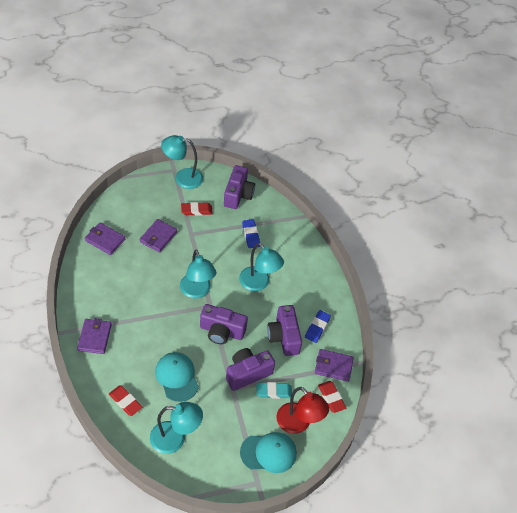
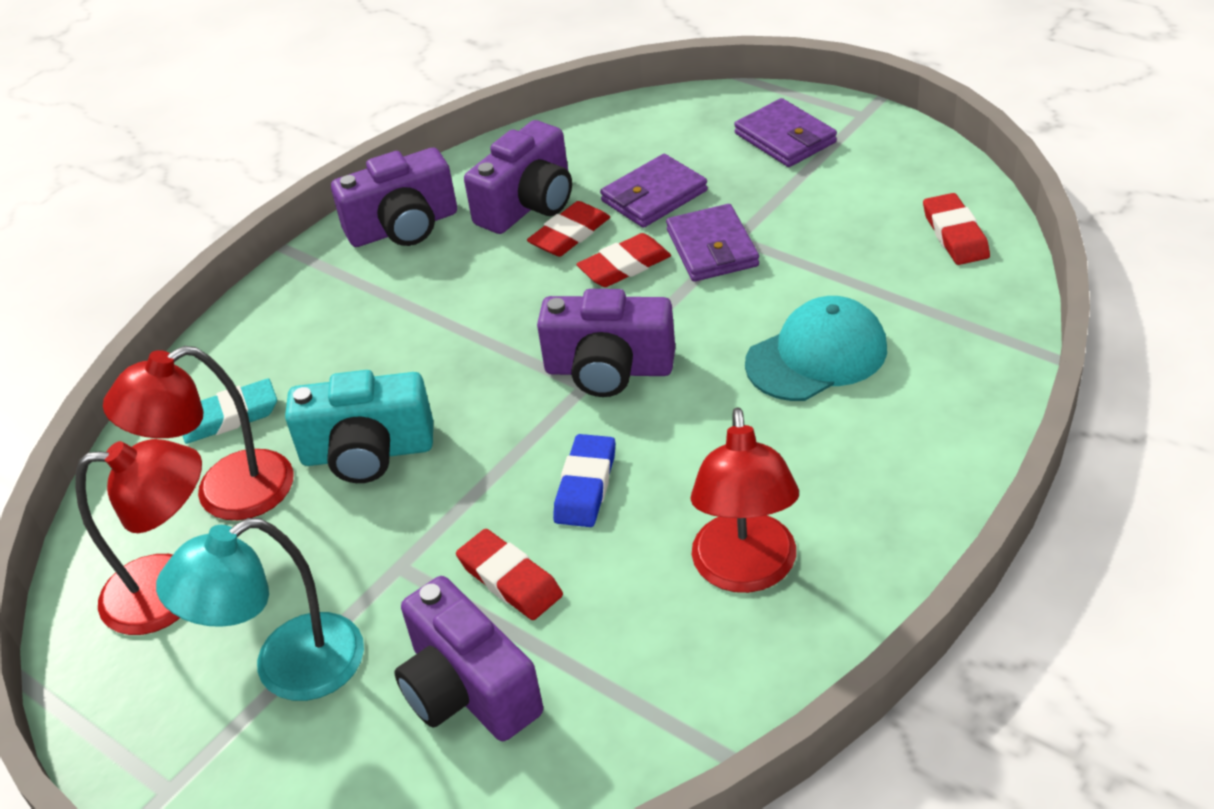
blue eraser: [242,219,260,248] [305,310,331,343] = 2 -> [553,434,615,527] = 1
purple wallet: [77,318,112,354] [85,223,125,255] [140,219,177,253] [315,349,354,382] = 4 -> [600,154,708,228] [666,204,759,282] [734,98,837,167] = 3
red eraser: [109,385,142,416] [181,202,213,216] [318,381,346,413] = 3 -> [456,529,563,620] [527,201,610,257] [576,233,671,287] [923,193,990,265] = 4
red lamp: [277,387,329,434] = 1 -> [75,439,202,635] [103,346,294,520] [691,407,799,593] = 3
turquoise camera: none = 0 -> [285,370,433,483] = 1
turquoise cap: [155,352,199,402] [240,432,297,473] = 2 -> [745,296,887,401] = 1
turquoise lamp: [150,402,203,454] [161,135,203,189] [180,250,216,299] [239,243,284,291] = 4 -> [156,518,364,701] = 1

